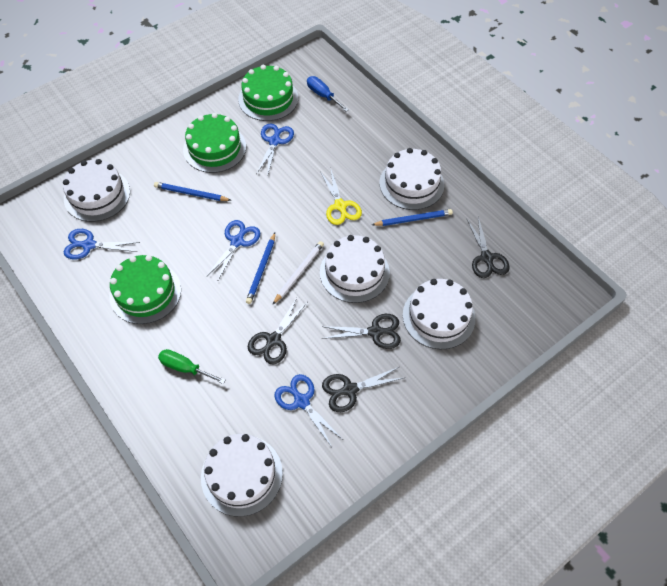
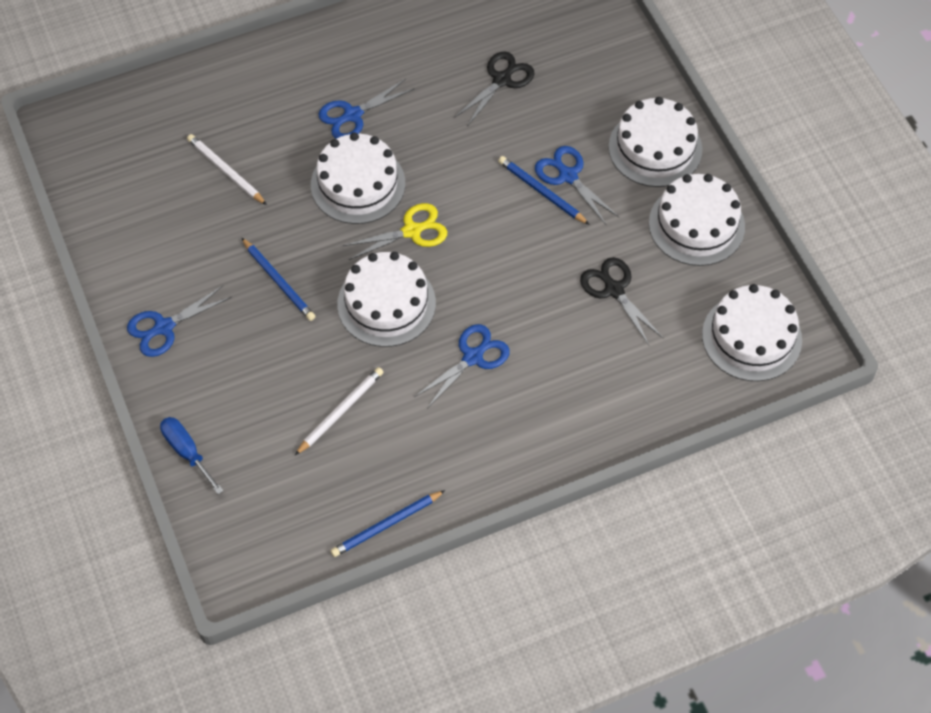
black scissors: [248,297,307,365] [321,314,401,349] [322,367,403,412] [466,217,510,278] = 4 -> [454,51,535,127] [580,257,664,345] = 2
green cake: [109,255,181,324] [183,113,246,173] [238,65,298,121] = 3 -> none = 0
green screwdriver: [158,349,226,384] = 1 -> none = 0
white pencil: [272,241,324,305] = 1 -> [187,134,267,205] [295,367,383,455] = 2

